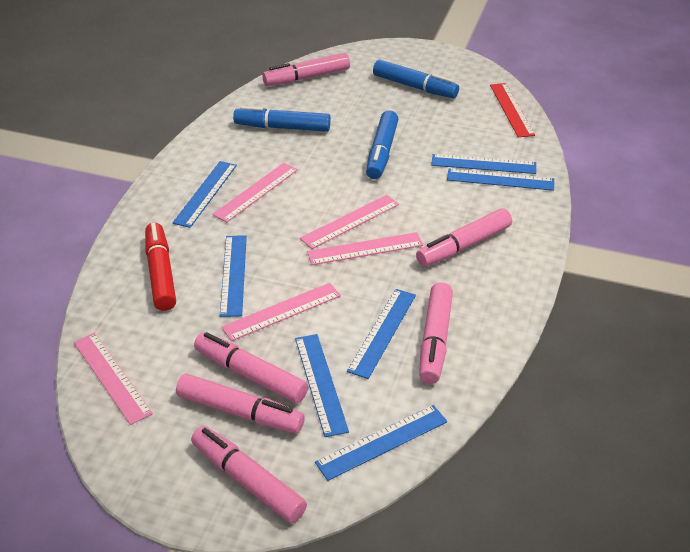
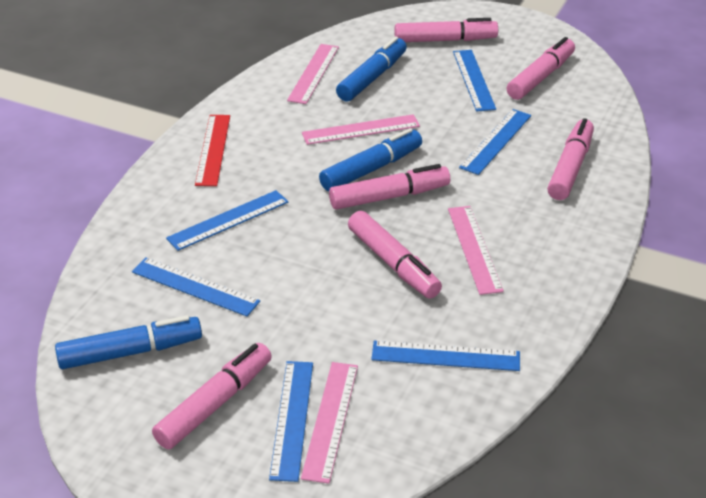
blue ruler: [172,161,237,228] [220,235,247,317] [295,334,349,437] [315,405,447,481] [347,289,416,379] [431,154,536,174] [447,168,554,191] = 7 -> [132,257,260,317] [166,190,288,251] [269,361,313,482] [371,341,520,371] [453,50,496,111] [459,109,531,175] = 6
pink ruler: [74,333,153,425] [212,163,298,223] [221,283,341,341] [300,195,399,249] [307,232,423,265] = 5 -> [287,44,339,104] [301,362,358,484] [302,114,420,145] [448,206,504,295] = 4
red marker: [145,223,176,311] = 1 -> none = 0

